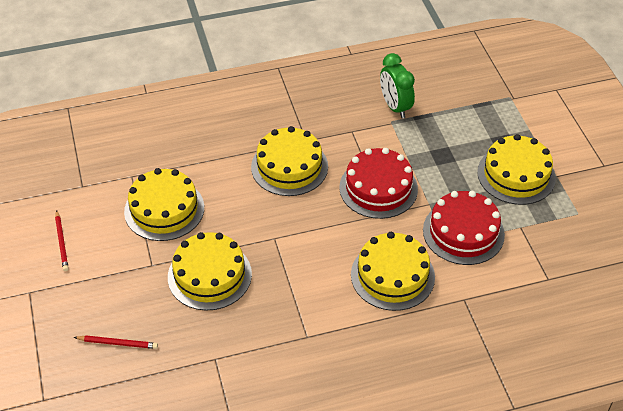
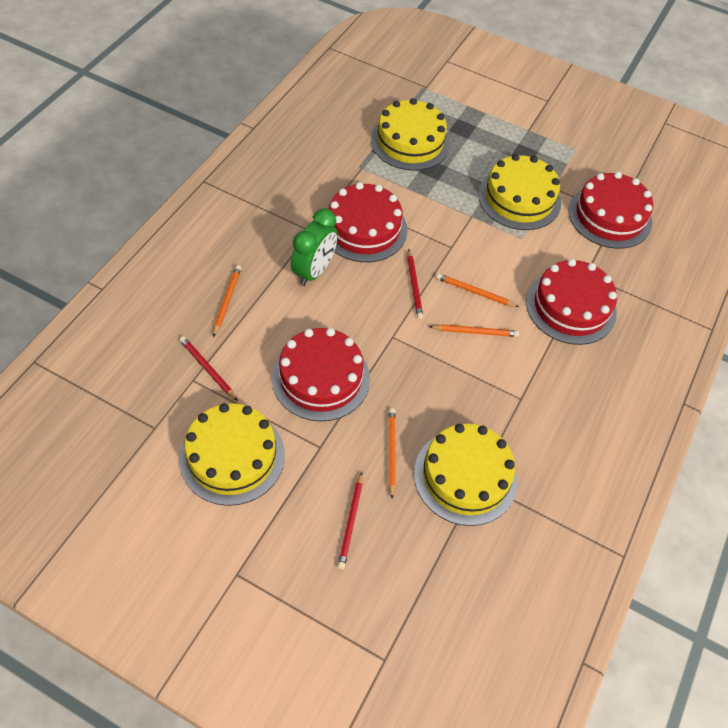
orange pencil: none = 0 -> [213,265,241,337] [388,408,396,499] [429,324,519,337] [436,273,519,307] = 4
red cake: [339,148,418,219] [423,191,505,265] = 2 -> [272,328,370,421] [329,182,407,262] [526,259,617,345] [568,172,653,249] = 4
red pencil: [55,210,69,271] [74,335,158,349] = 2 -> [180,336,238,401] [337,472,363,569] [407,249,423,319] = 3
yellow cake: [124,168,204,241] [168,232,252,311] [251,126,328,196] [351,232,435,311] [477,134,556,205] = 5 -> [179,403,285,506] [371,98,450,171] [414,424,518,526] [478,154,561,230] = 4

